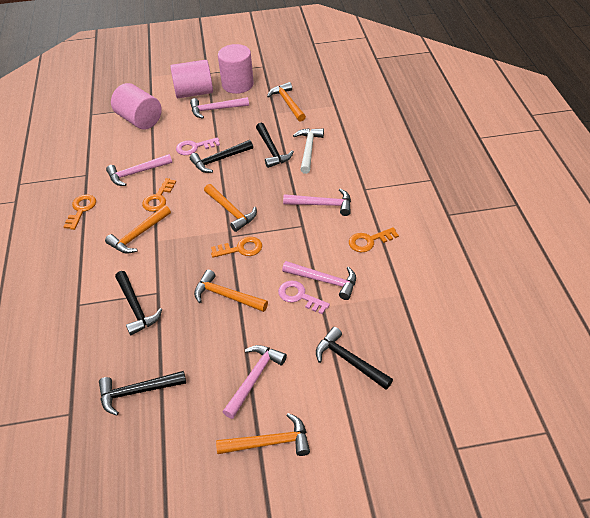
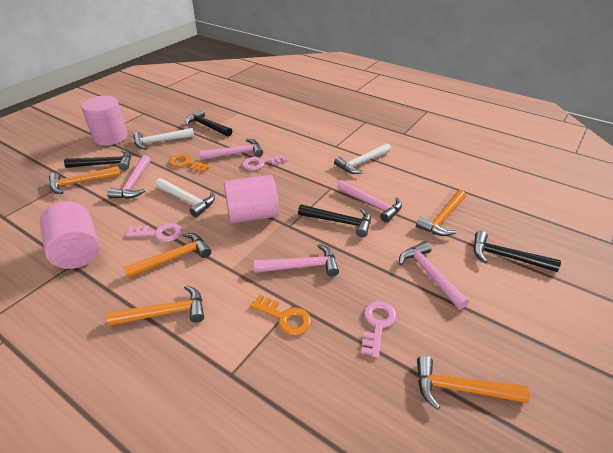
black hammer: [99,371,186,416] [115,271,162,336] [190,140,253,173] [256,123,294,168] [316,327,393,390] = 5 -> [64,150,131,170] [185,109,232,137] [298,205,371,237] [473,231,561,272] = 4
orange key: [63,194,96,230] [142,178,176,212] [211,237,262,258] [349,227,399,252] = 4 -> [169,154,210,172] [250,295,311,335] = 2
pink key: [176,137,220,155] [278,280,330,314] = 2 -> [126,223,182,242] [242,155,287,170] [361,301,397,358] = 3
white hammer: [293,128,324,174] = 1 -> [133,128,194,150] [155,178,215,217] [334,143,391,174] = 3

